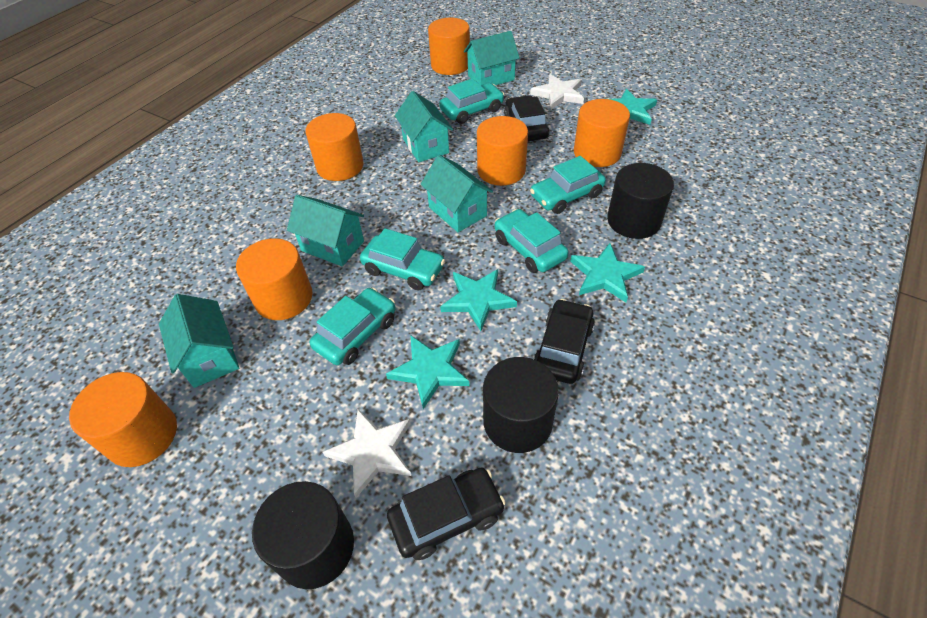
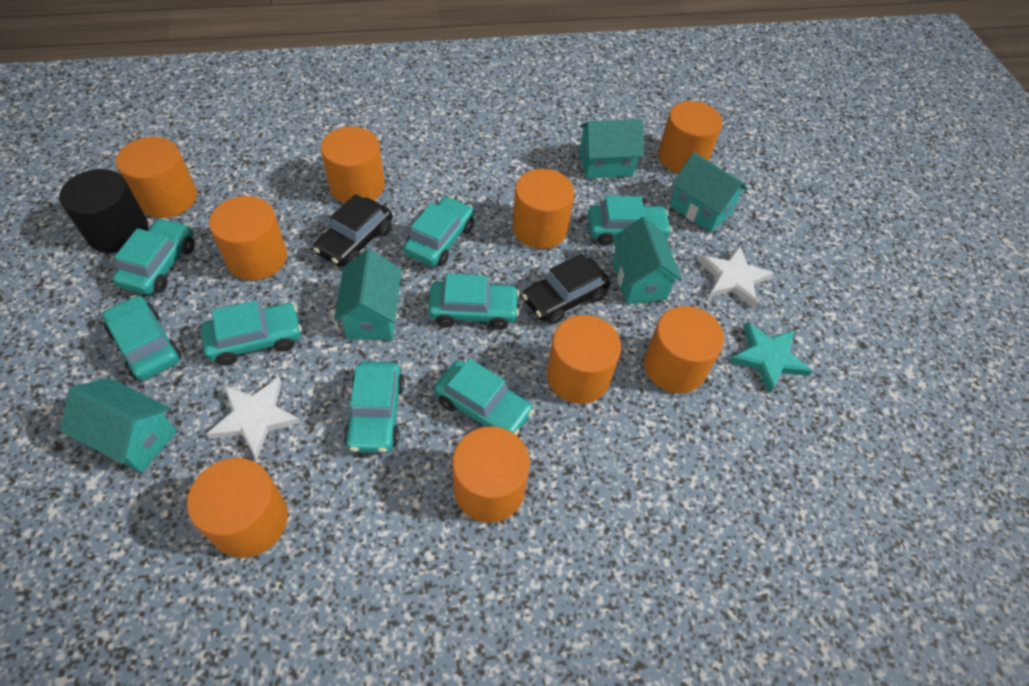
black car: [387,467,506,560] [504,95,549,141] [533,299,595,384] = 3 -> [313,194,392,267] [522,253,610,324] = 2
black cylinder: [252,481,354,589] [483,357,559,453] [607,163,674,239] = 3 -> [59,169,148,253] = 1
orange cylinder: [69,372,177,467] [236,238,313,320] [306,113,364,181] [428,18,470,75] [477,116,528,186] [574,99,630,167] = 6 -> [116,137,197,218] [187,458,288,558] [209,196,287,280] [321,127,385,204] [452,427,530,523] [512,169,574,249] [547,315,621,404] [644,306,724,393] [658,101,722,174] = 9
turquoise car: [310,288,396,365] [360,228,445,290] [439,79,505,124] [495,209,569,273] [530,156,606,214] = 5 -> [102,295,182,381] [112,218,195,295] [201,301,302,365] [344,361,404,453] [403,196,474,267] [428,273,520,330] [434,359,534,435] [588,196,672,246] = 8
turquoise star: [386,335,470,409] [440,269,517,331] [570,243,645,302] [610,89,657,125] = 4 -> [729,322,812,394] = 1

